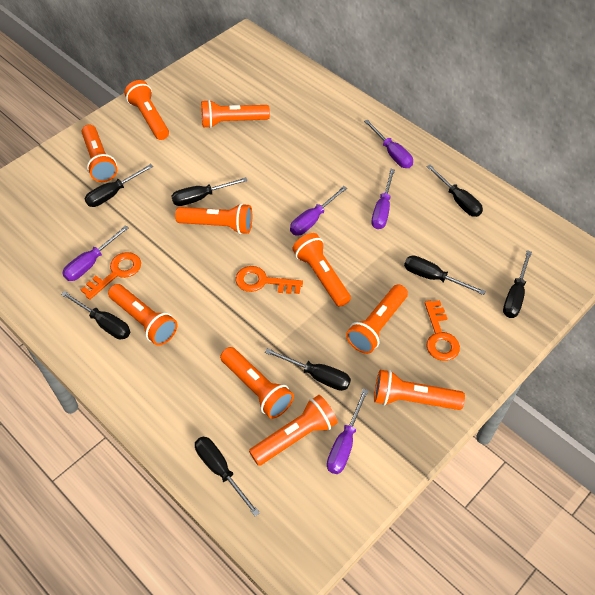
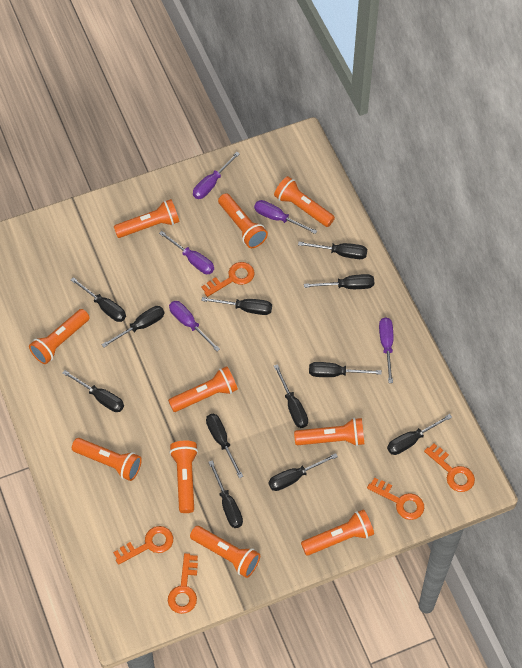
black screwdriver: [61,291,130,340] [85,164,154,207] [171,177,248,206] [195,437,260,516] [265,348,351,391] [404,255,486,295] [426,165,483,217] [503,250,532,318] = 8 -> [63,370,124,412] [71,277,126,322] [101,306,165,347] [201,297,272,315] [206,414,243,478] [208,460,243,528] [269,453,338,491] [274,364,308,428] [298,242,367,259] [304,274,374,289] [309,362,382,377] [387,414,452,455] = 12
orange key: [81,252,141,300] [236,266,303,294] [425,300,460,361] = 3 -> [113,526,173,565] [168,553,198,614] [202,262,255,297] [367,478,424,520] [424,443,475,492] = 5

